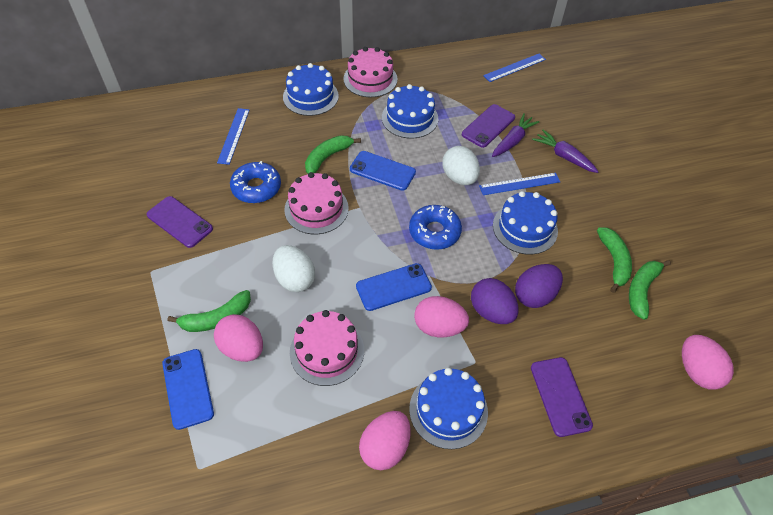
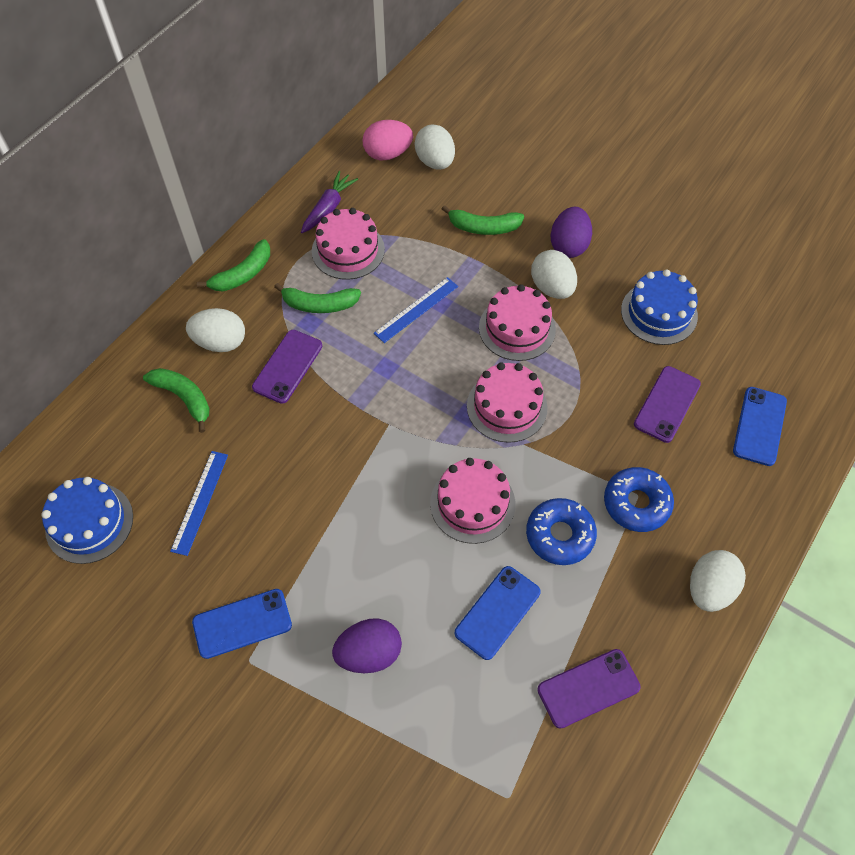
blue cake: [283,63,339,116] [382,84,438,139] [409,368,488,449] [493,191,558,255] = 4 -> [41,477,133,564] [621,269,698,345] = 2
blue ruler: [217,108,249,165] [479,173,560,195] [483,54,546,82] = 3 -> [170,451,228,556] [374,277,458,343] = 2
pink cake: [284,172,349,234] [290,310,364,386] [343,47,397,97] = 3 -> [312,208,385,280] [430,458,515,544] [467,362,548,443] [479,284,556,361] = 4
pink egg: [214,314,263,362] [359,411,411,470] [414,296,469,337] [682,335,734,390] = 4 -> [362,120,413,160] = 1
purple carrot: [492,113,540,157] [532,130,599,173] = 2 -> [301,171,358,233] = 1
white egg: [272,245,315,292] [442,146,480,185] = 2 -> [186,308,245,352] [415,125,455,170] [531,250,577,299] [690,550,746,612] = 4

